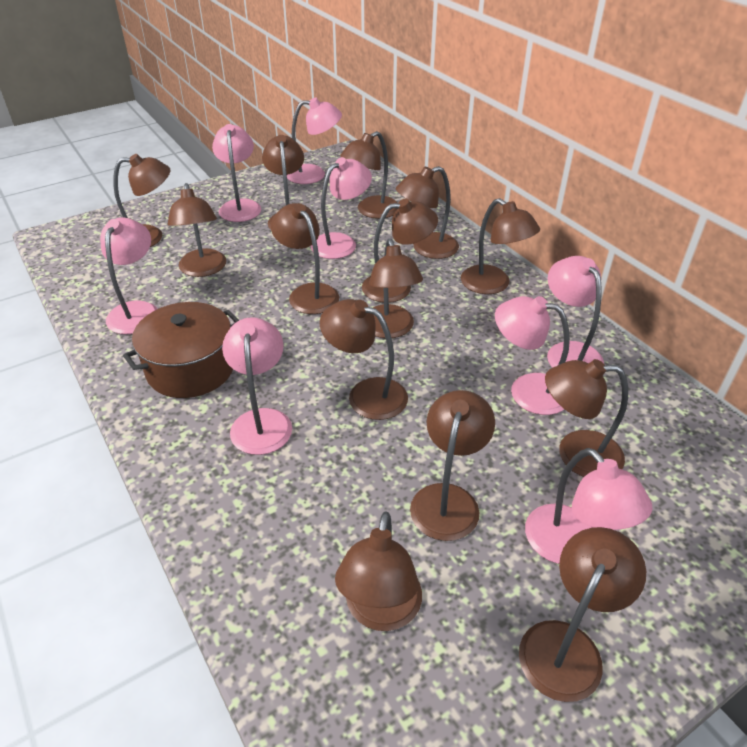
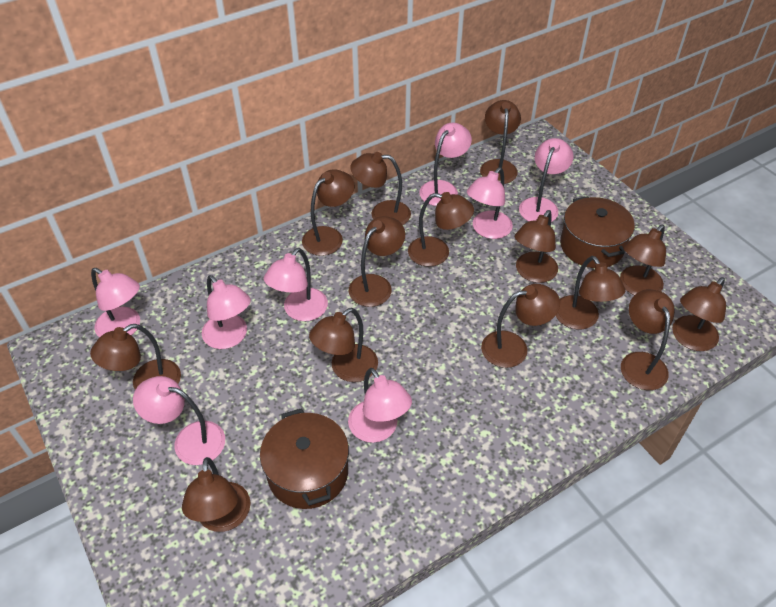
brown pot: [123,302,239,398] = 1 -> [260,408,349,509] [560,196,635,268] = 2

